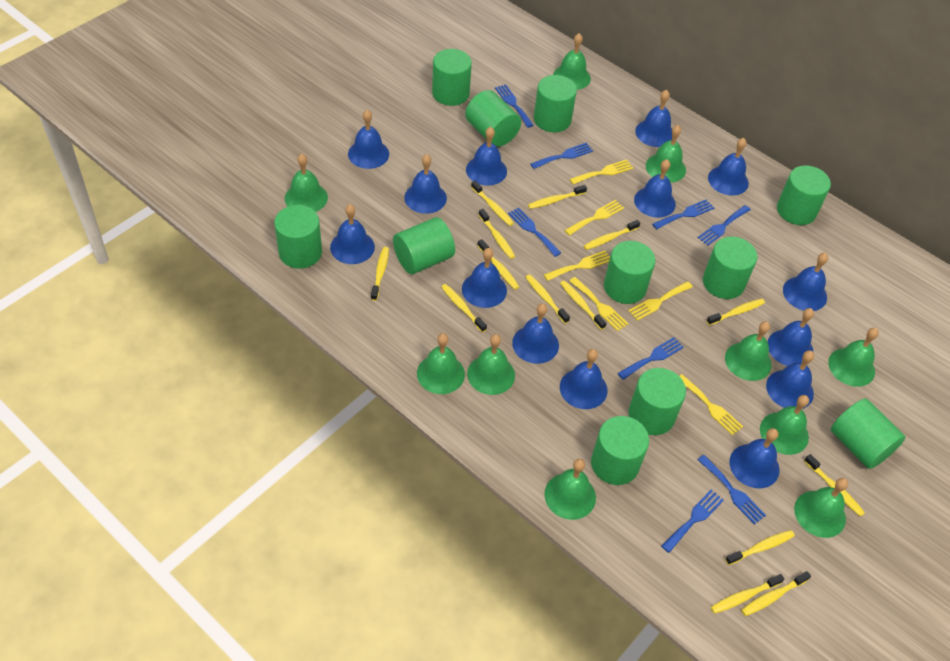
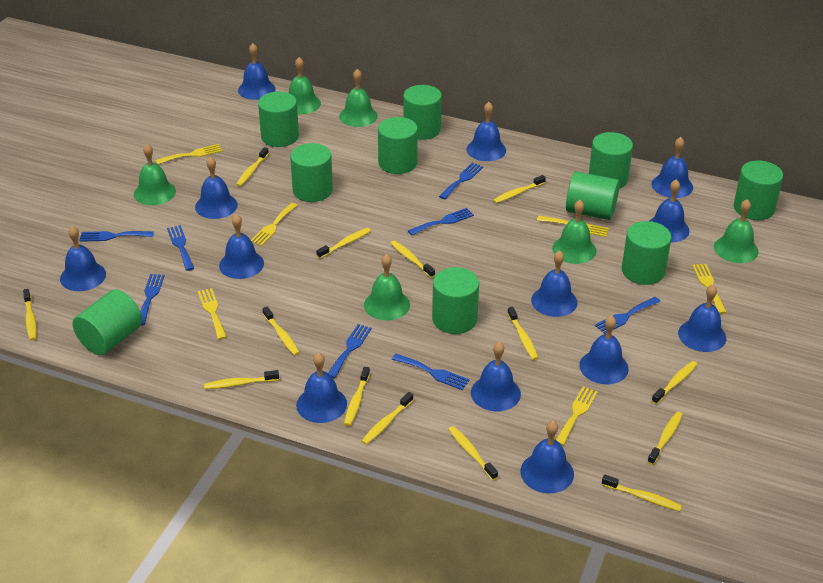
blue bell: [330,204,375,264] [348,110,389,169] [404,154,447,214] [462,248,507,308] [466,127,507,186] [512,303,559,364] [560,349,607,409] [634,159,676,218] [635,90,672,147] [708,138,749,196] [729,428,780,488] [766,350,814,409] [768,308,814,366] [783,253,828,311] = 14 -> [60,226,106,291] [195,156,238,219] [219,214,264,279] [238,43,275,100] [296,352,347,423] [467,102,506,161] [471,341,521,411] [520,421,574,494] [531,250,577,317] [579,315,629,385] [649,179,689,243] [651,137,693,198] [678,284,726,352] = 13
green bell: [285,154,328,212] [417,333,465,394] [467,334,515,395] [544,459,596,520] [553,33,591,90] [646,125,686,183] [725,321,772,381] [760,395,809,455] [794,478,848,538] [828,328,879,387] = 10 -> [134,144,176,205] [289,57,321,114] [339,69,378,127] [364,254,410,320] [552,200,596,264] [714,199,758,263] = 6
green cylinder: [274,205,322,269] [393,217,455,274] [432,49,472,106] [465,90,521,147] [534,75,577,132] [591,416,649,485] [604,241,656,304] [629,368,686,435] [703,236,757,299] [777,165,831,225] [831,398,906,469] = 11 -> [73,290,142,355] [258,91,299,147] [290,143,333,202] [378,117,418,174] [403,85,442,140] [432,267,479,334] [566,171,620,220] [589,132,633,189] [622,221,671,285] [734,160,783,220] = 10

